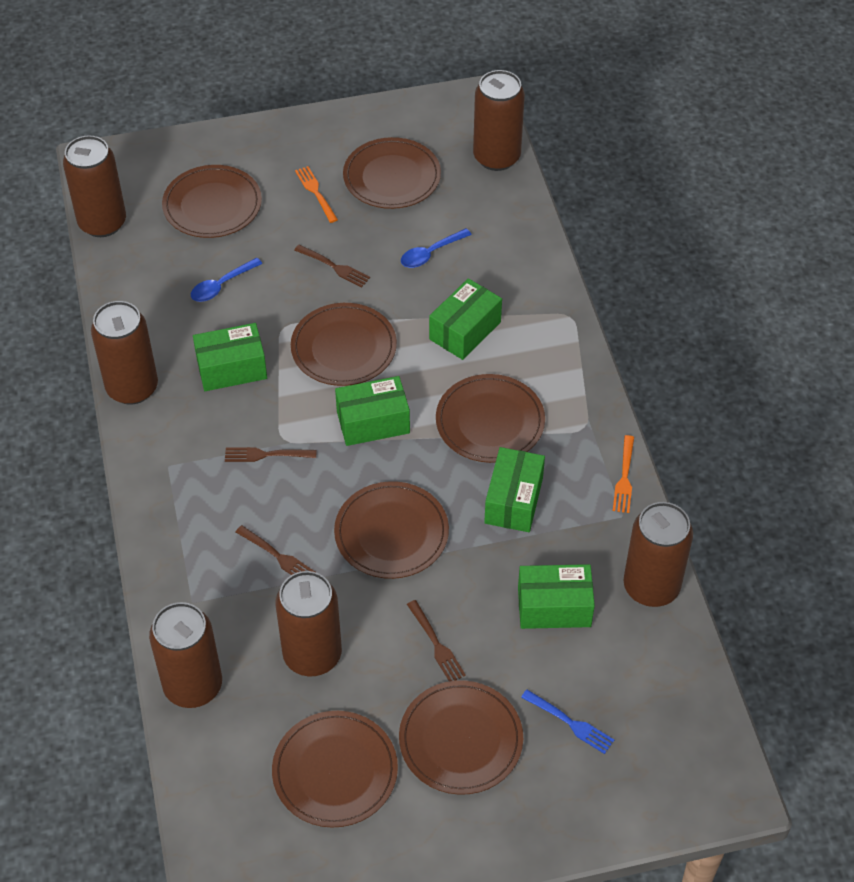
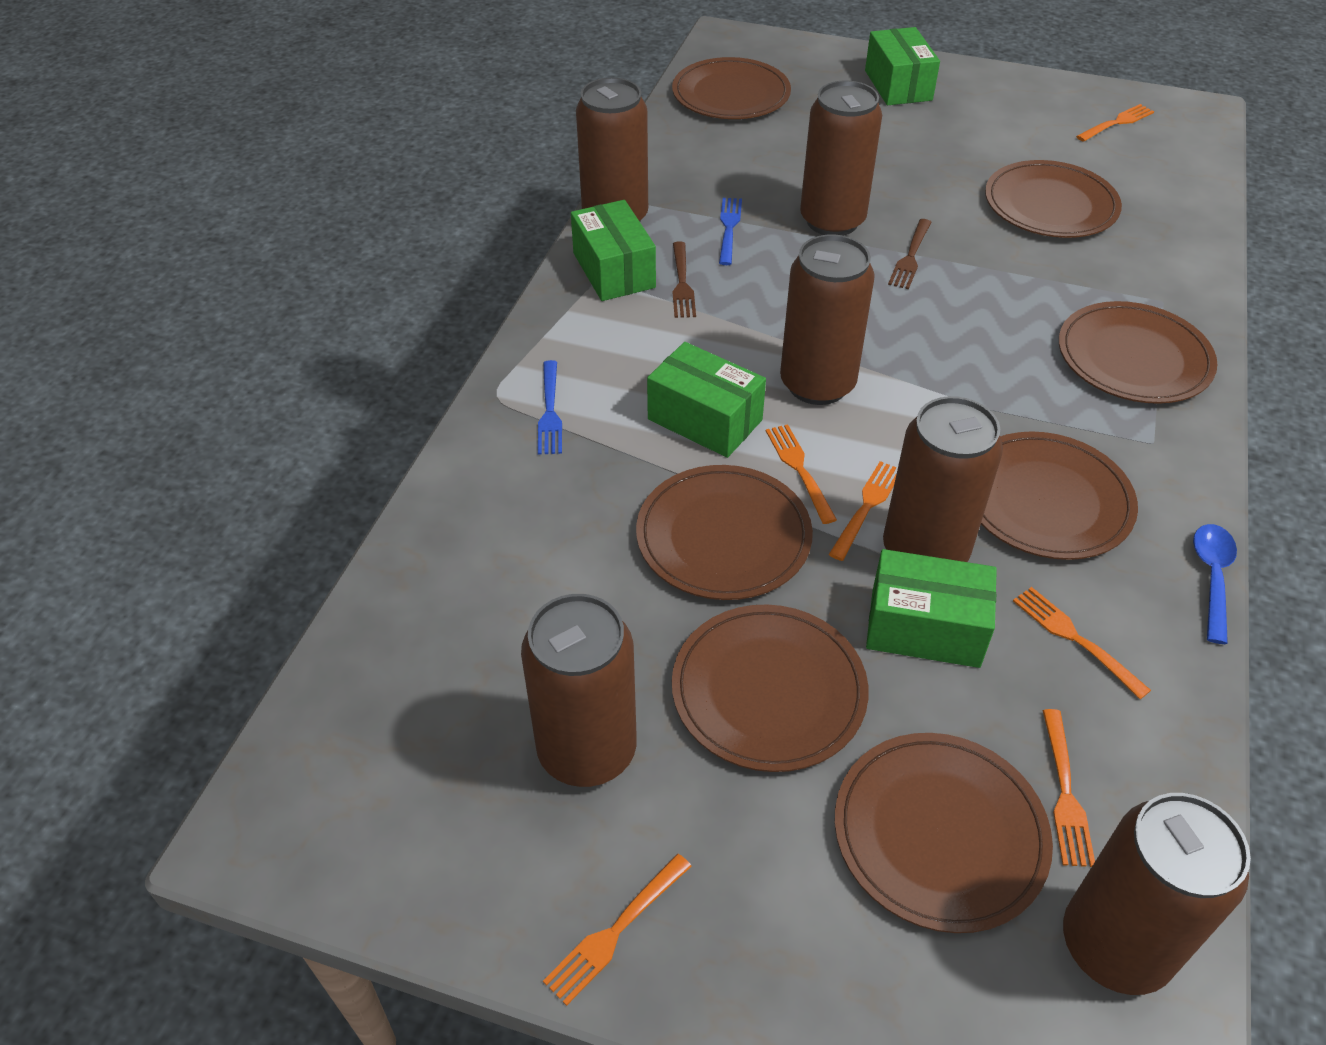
blue fork: [521,690,614,754] = 1 -> [538,360,562,455] [719,198,742,265] = 2
blue spoon: [191,258,262,302] [401,228,472,268] = 2 -> [1193,524,1237,644] = 1
brown fork: [225,447,317,462] [236,525,315,575] [295,245,370,287] [407,600,466,681] = 4 -> [673,241,696,318] [888,219,931,289] = 2
green box: [193,323,267,391] [335,376,410,446] [429,278,502,360] [484,447,545,532] [518,564,595,629] = 5 -> [571,200,656,301] [647,342,766,458] [865,27,940,105] [866,549,997,668] = 4
orange fork: [295,166,338,223] [613,435,634,513] = 2 -> [543,854,692,1006] [766,424,837,524] [829,461,897,561] [1013,587,1151,699] [1042,709,1095,867] [1076,104,1154,142] = 6

